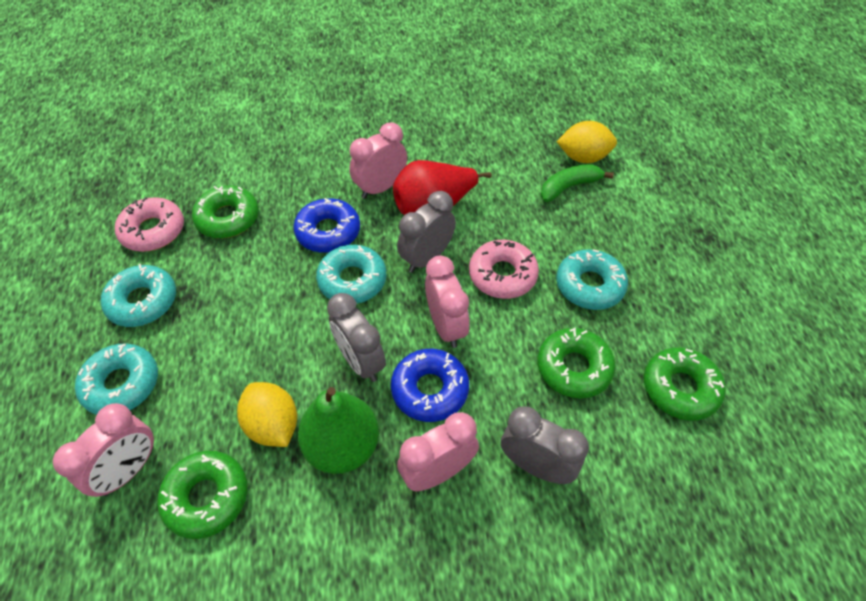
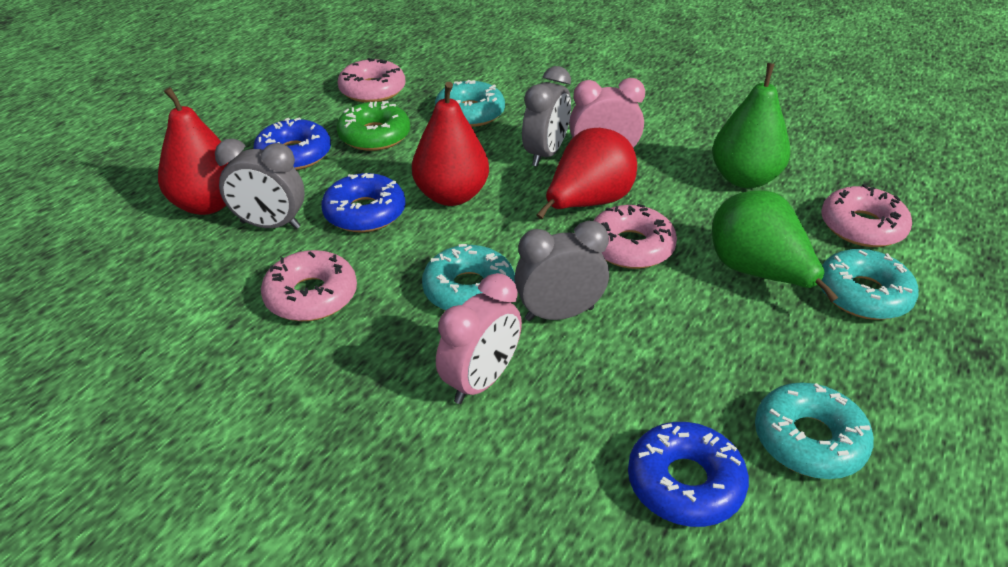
blue donut: [293,198,360,253] [391,349,469,422] = 2 -> [253,117,331,170] [321,173,406,232] [628,422,749,527] = 3
green banana: [541,164,614,202] = 1 -> none = 0
green donut: [157,451,248,539] [192,186,259,238] [537,328,616,399] [644,347,726,421] = 4 -> [336,101,410,151] = 1
green pear: [298,387,379,474] = 1 -> [712,63,790,188] [712,190,839,302] = 2
pink clock: [53,403,154,497] [349,122,407,199] [397,412,479,492] [425,255,470,348] = 4 -> [436,273,522,404] [569,78,645,148] = 2
pink donut: [115,197,184,252] [469,240,539,299] = 2 -> [261,250,357,321] [337,58,405,103] [593,204,677,269] [821,184,912,247] = 4
red pear: [393,160,492,215] = 1 -> [158,87,229,215] [412,82,489,206] [536,128,637,219] = 3
yellow lemon: [237,382,297,447] [557,121,617,163] = 2 -> none = 0

